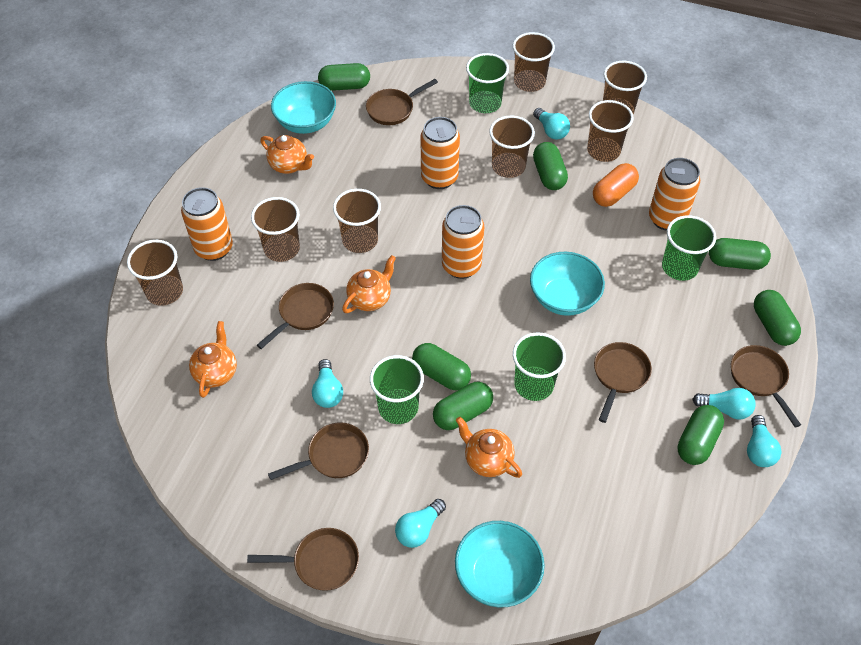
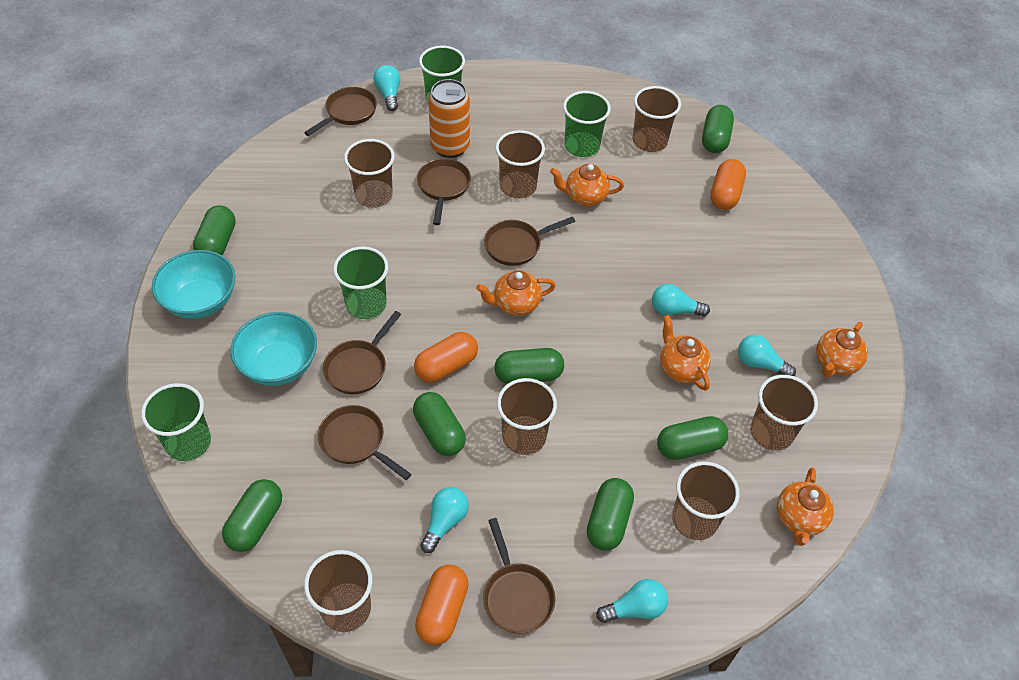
orange can: [181,187,233,261] [420,117,460,189] [442,205,484,279] [649,158,700,231] = 4 -> [428,79,470,158] = 1
orange capsule: [593,163,639,207] = 1 -> [414,332,478,383] [415,565,469,645] [711,159,746,210] = 3
orange teapot: [189,321,237,398] [260,135,314,174] [342,255,396,313] [456,417,522,478] = 4 -> [476,271,556,316] [550,164,624,206] [660,315,711,391] [777,467,834,546] [816,322,868,377] = 5
turquoise bowl: [271,81,336,134] [455,521,545,608] [530,252,605,316] = 3 -> [152,250,236,319] [231,312,317,386] = 2

